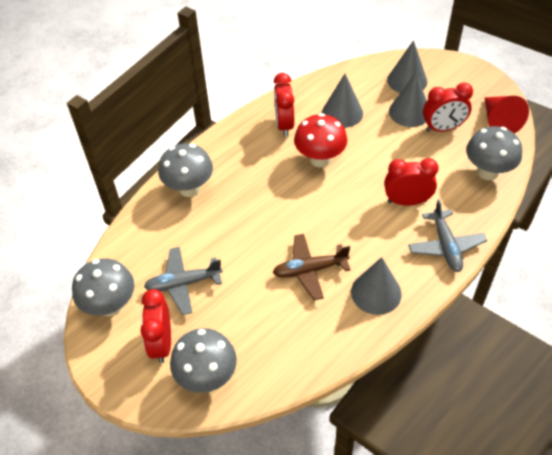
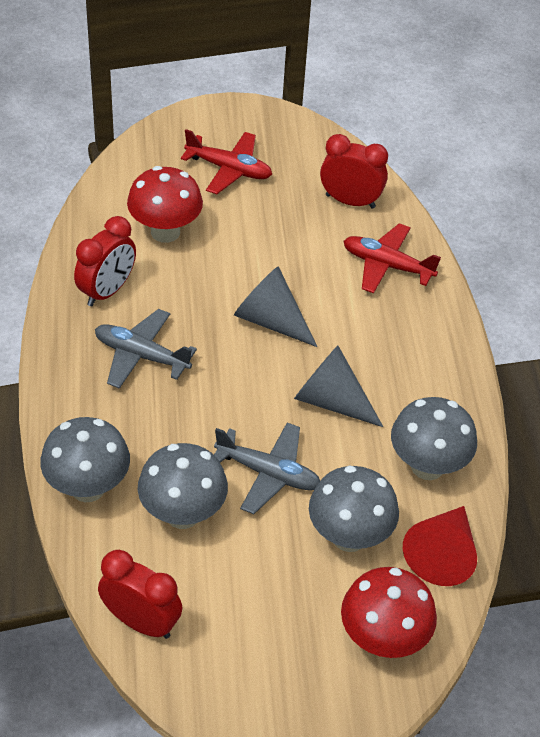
brown plane: [273,234,351,301] = 1 -> none = 0
grey cone: [322,74,363,128] [351,257,402,315] [387,40,427,93] [389,72,427,127] = 4 -> [234,267,317,347] [294,345,383,427] = 2
red clock: [140,289,171,363] [273,73,294,137] [384,158,439,206] [423,83,473,132] = 4 -> [74,216,136,306] [98,550,182,639] [320,134,388,209] = 3
red mushroom: [294,113,347,167] = 1 -> [127,166,203,243] [341,567,437,658] = 2
red plane: none = 0 -> [181,129,272,194] [344,223,441,293] = 2

